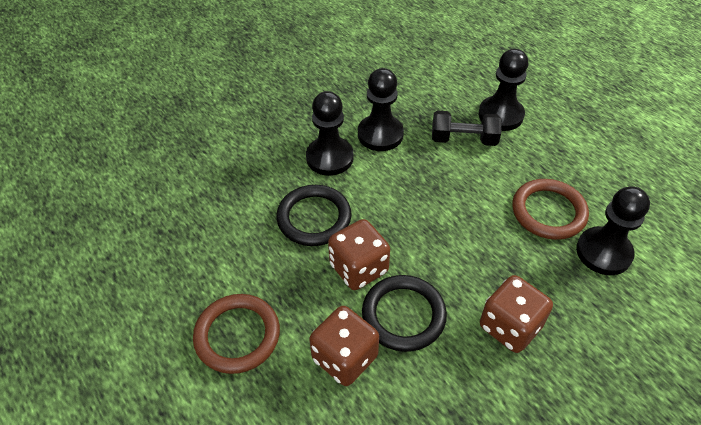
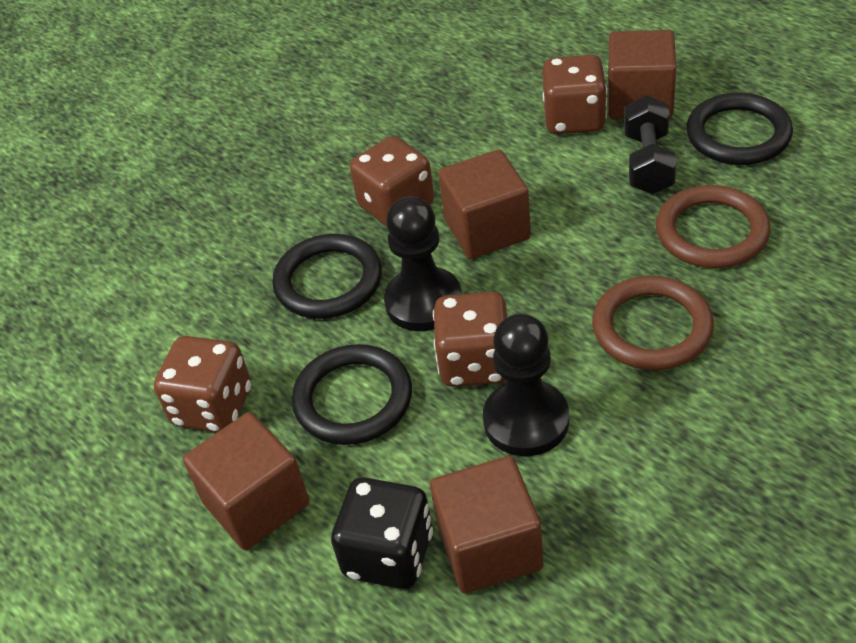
black dice: none = 0 -> [331,477,433,589] = 1
black pawn: [306,91,354,176] [358,68,404,151] [479,49,528,131] [576,186,650,275] = 4 -> [384,196,462,331] [483,314,569,456] = 2
black ring: [276,185,352,246] [362,275,447,352] = 2 -> [272,234,382,319] [292,344,412,445] [686,93,793,165] = 3
brown cube: none = 0 -> [183,412,310,550] [430,456,543,593] [438,150,531,259] [608,30,676,119] = 4
brown dice: [309,306,379,386] [328,219,390,290] [480,275,553,353] = 3 -> [154,336,251,432] [350,136,434,226] [433,292,507,387] [542,55,607,134] = 4

